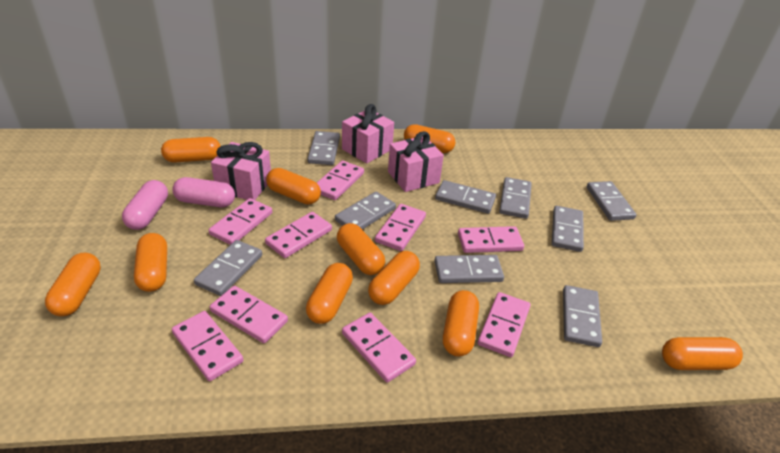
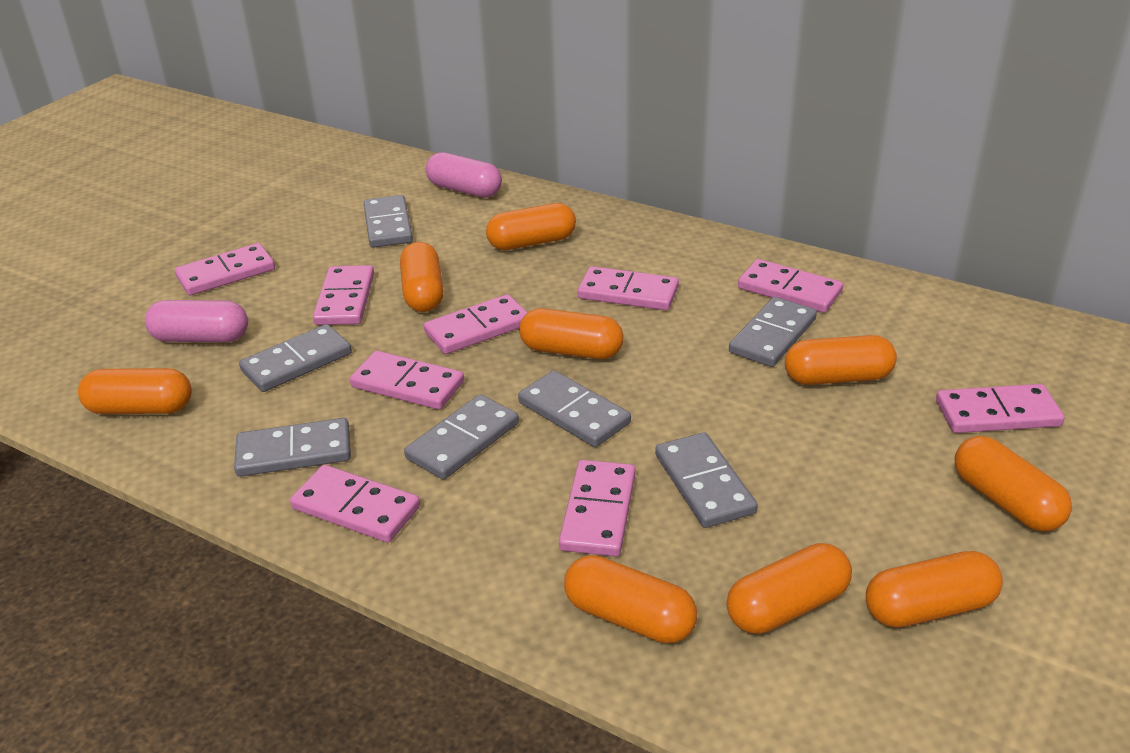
grey domino: [194,240,262,296] [307,131,340,165] [335,192,396,230] [435,180,496,214] [435,255,504,283] [499,177,532,219] [552,206,584,252] [563,285,602,347] [587,181,636,221] = 9 -> [234,418,351,477] [239,324,352,392] [364,195,413,248] [404,394,519,480] [518,371,631,447] [655,432,758,528] [729,297,817,367] = 7
orange capsule: [45,253,101,316] [134,233,167,292] [161,137,221,163] [266,168,321,205] [306,263,353,324] [337,223,385,275] [368,251,420,305] [404,124,455,153] [443,290,479,357] [662,337,743,370] = 10 -> [78,368,192,414] [400,242,444,312] [486,203,576,250] [519,308,624,359] [564,555,697,643] [726,543,852,634] [785,335,897,385] [866,551,1003,628] [955,436,1072,531] = 9
pink gift: [211,142,271,200] [342,104,394,164] [388,131,444,192] = 3 -> none = 0

